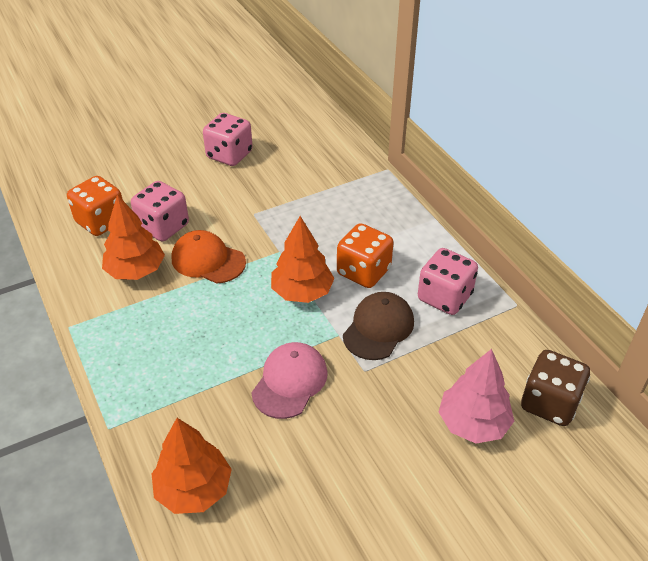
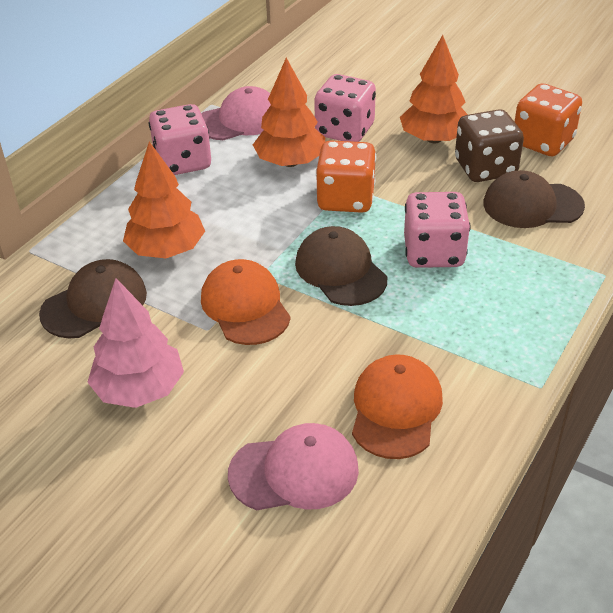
brown cap: [343,292,414,360] = 1 -> [39,259,147,338] [295,226,388,306] [483,170,585,228] = 3
orange cap: [172,230,246,283] = 1 -> [201,259,291,345] [352,354,443,459] = 2
pink cap: [251,342,328,419] = 1 -> [201,86,271,140] [228,423,359,510] = 2

